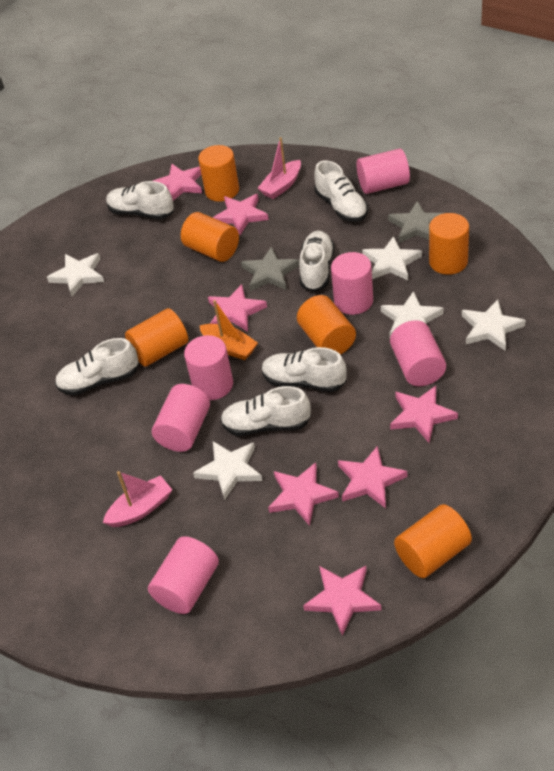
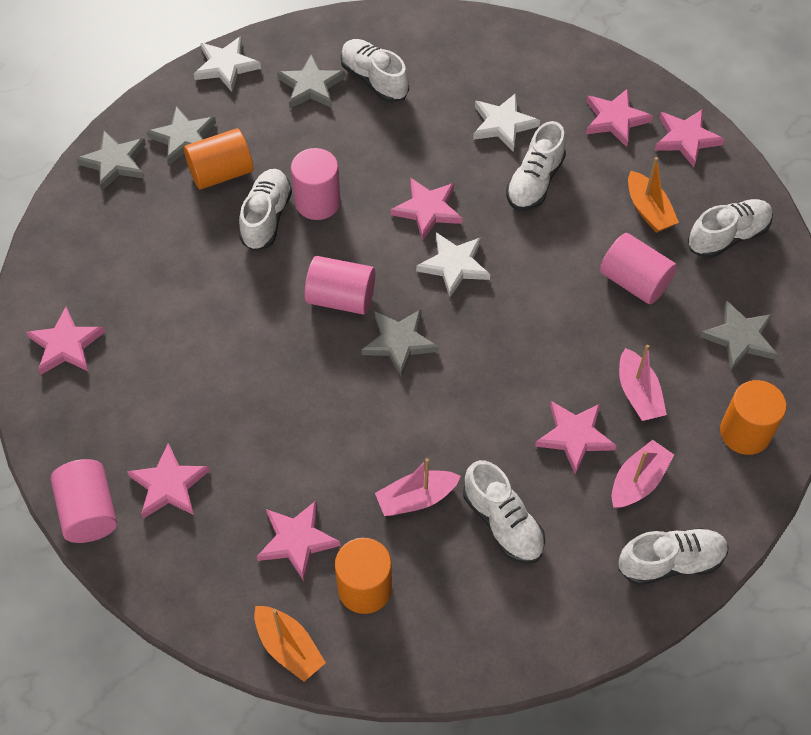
grey star: [241,247,299,291] [388,201,444,243] = 2 -> [76,131,146,191] [147,106,216,165] [277,54,345,108] [361,309,439,377] [700,301,778,370] = 5
orange boat: [199,300,258,360] = 1 -> [254,606,326,682] [628,157,679,233] = 2
orange cylinder: [125,308,188,367] [181,212,239,262] [198,145,239,202] [297,295,356,355] [394,504,472,578] [429,213,469,275] = 6 -> [184,128,253,189] [335,538,392,614] [720,380,787,455] = 3
pink boat: [103,471,172,527] [258,137,301,199] = 2 -> [375,458,461,516] [612,440,674,509] [619,345,667,421] = 3
pink cylinder: [148,536,219,614] [152,384,210,452] [184,335,233,400] [331,252,373,315] [357,148,410,194] [390,320,446,386] = 6 -> [51,459,117,543] [291,148,341,220] [305,256,375,315] [600,233,677,304] = 4
white star: [47,253,104,296] [193,441,263,500] [362,236,422,280] [381,291,444,337] [462,300,526,351] = 5 -> [194,36,261,92] [416,232,490,297] [473,93,540,152] = 3

